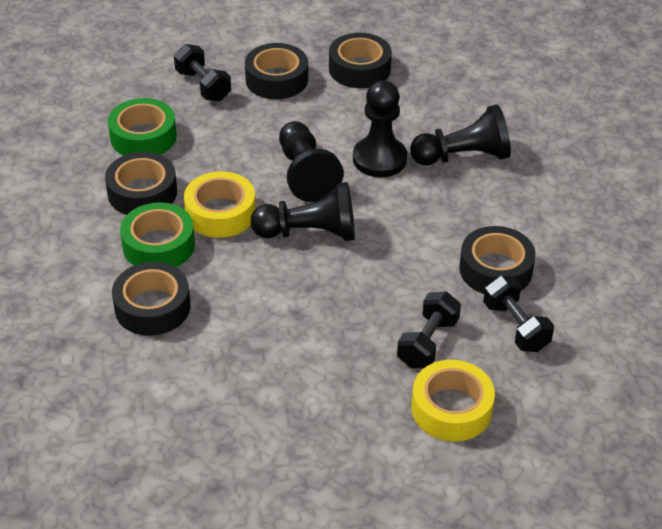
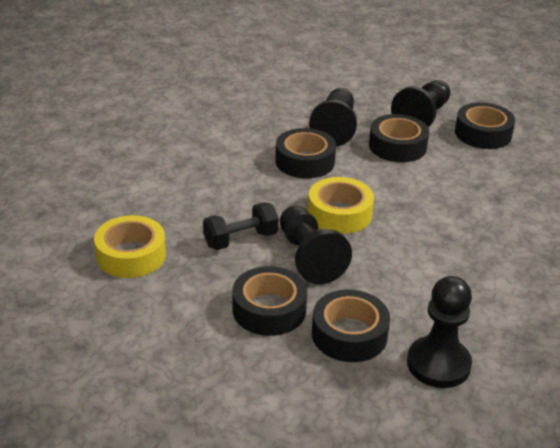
black dumbbell: [174,44,231,101] [397,291,461,369] [483,275,554,352] = 3 -> [203,202,279,250] = 1
green tape: [108,98,177,155] [120,202,195,267] = 2 -> none = 0

